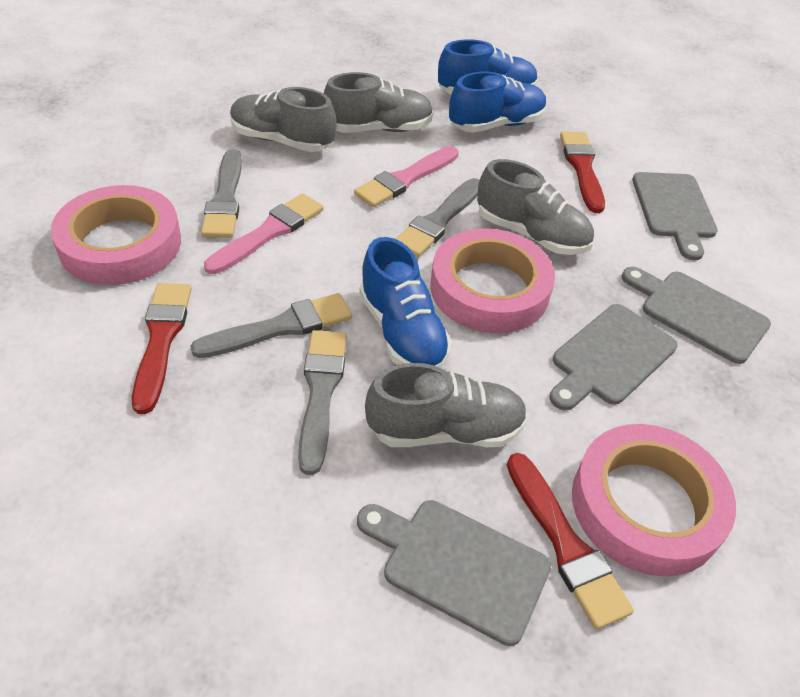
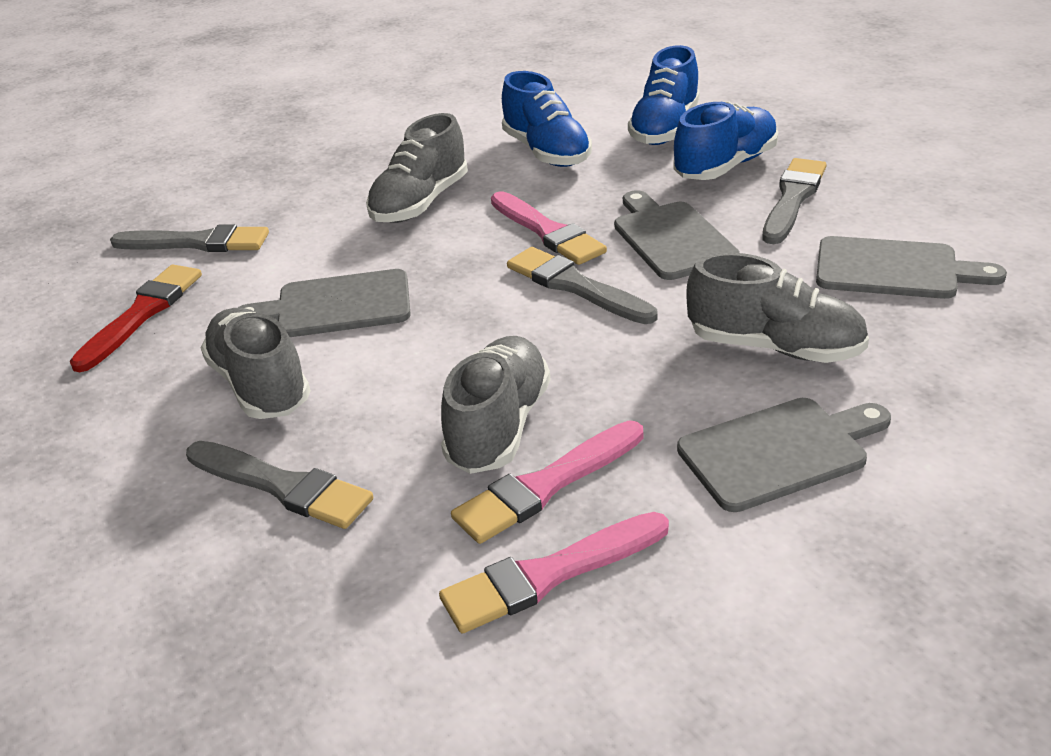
pink brush: [204,193,323,274] [354,146,459,207] = 2 -> [439,512,669,633] [451,421,643,544] [491,191,607,265] = 3
pink tape: [51,185,181,285] [430,228,555,333] [572,424,736,577] = 3 -> none = 0
red brush: [132,283,192,414] [507,453,634,630] [560,131,605,213] = 3 -> [70,265,202,372] = 1

